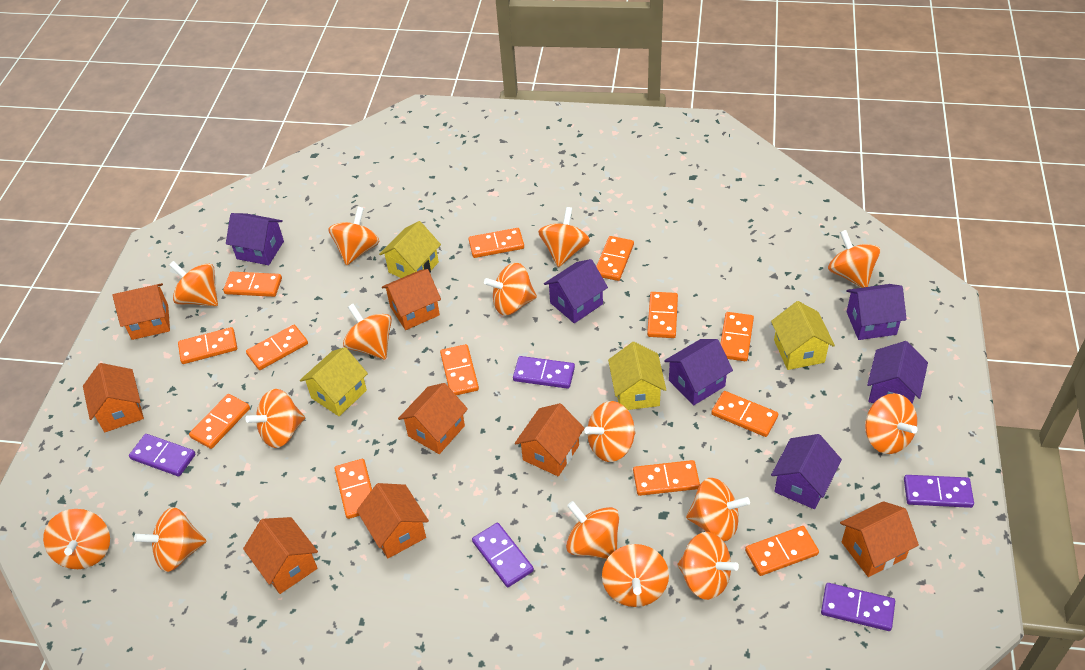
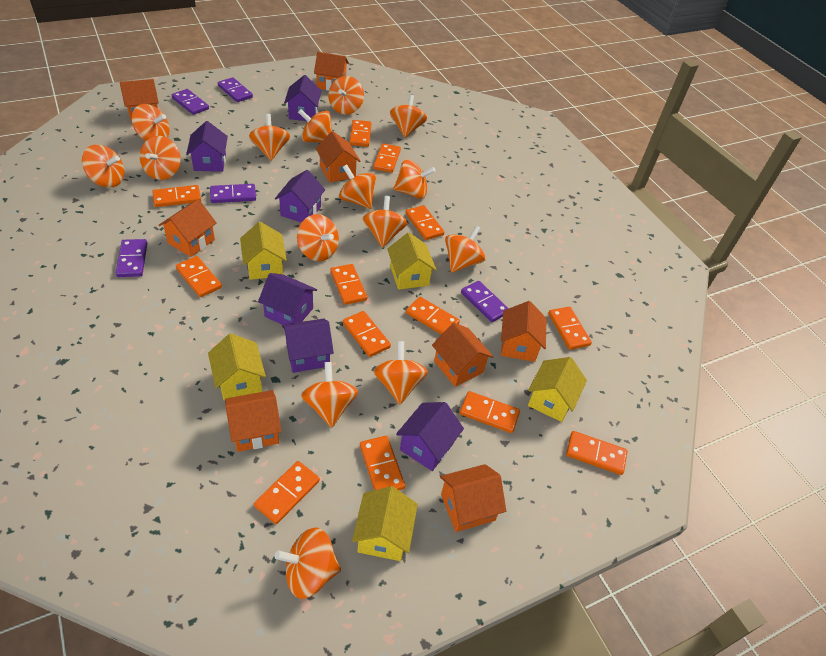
yellow house: [300,347,368,416] [379,221,441,278] [608,342,666,410] [771,301,835,370] = 4 -> [208,333,266,401] [240,222,287,280] [352,486,418,561] [387,232,437,290] [528,357,587,422] = 5

